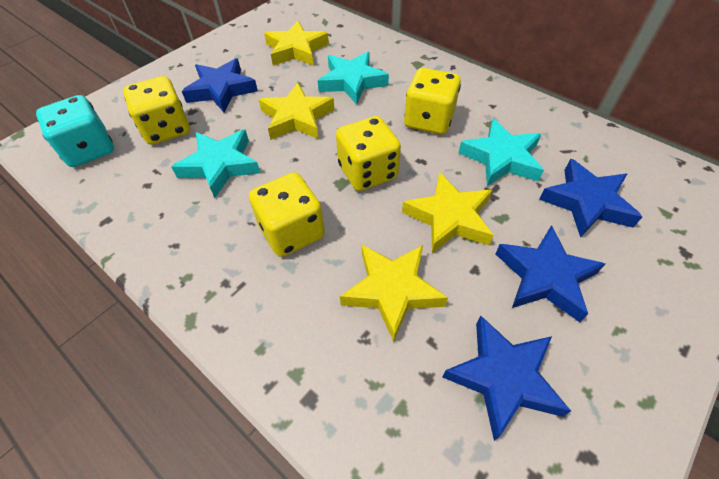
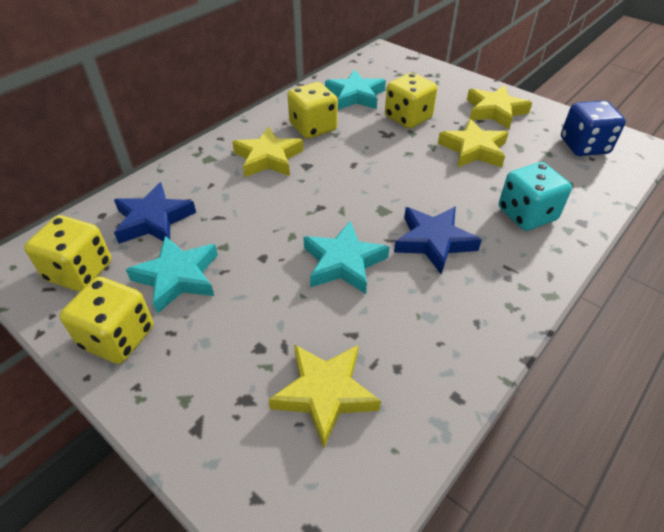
blue dice: none = 0 -> [561,100,626,156] = 1
blue star: [182,58,258,112] [443,315,571,441] [496,225,605,322] [539,159,642,238] = 4 -> [114,182,196,244] [394,206,482,274] = 2

